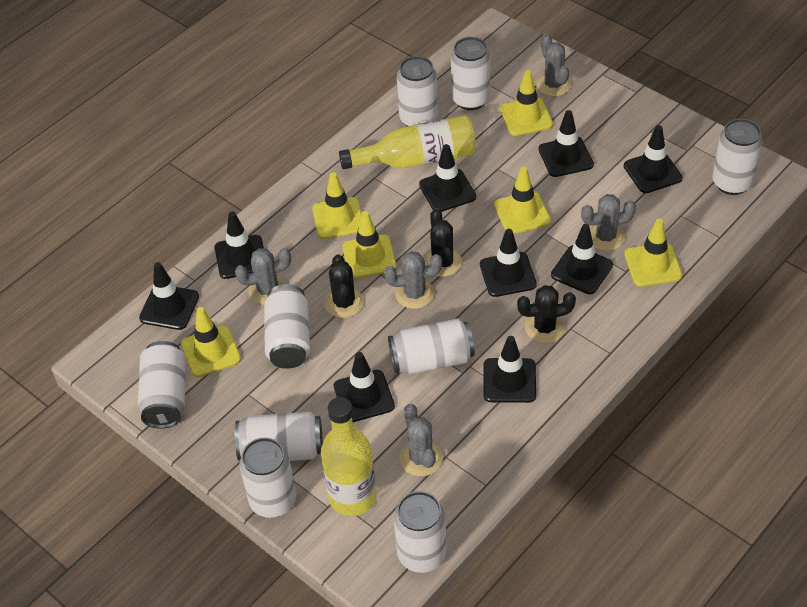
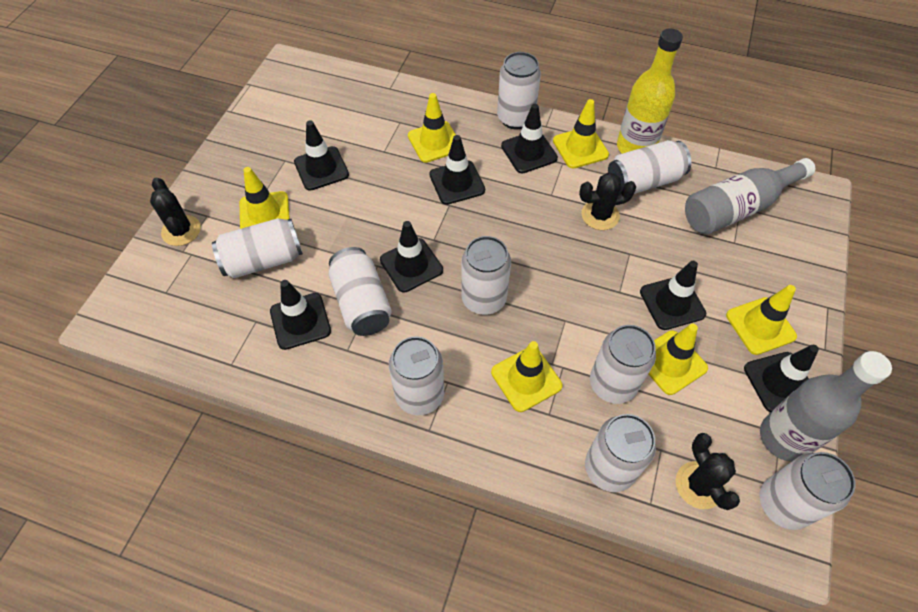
black traffic cone: [139,262,199,330] [215,212,264,279] [334,352,395,422] [419,144,476,212] [480,229,537,297] [483,336,536,403] [538,110,594,177] [551,224,613,294] [624,125,683,193] = 9 -> [270,280,331,350] [294,120,349,191] [380,221,443,293] [429,135,485,205] [501,104,558,173] [640,261,706,330] [744,345,819,412] = 7
grey bottle: none = 0 -> [685,158,815,235] [760,351,892,462] = 2
grey cactus: [235,248,291,305] [384,251,442,309] [400,404,443,476] [536,34,571,97] [581,194,636,251] = 5 -> none = 0
yellow bottle: [321,397,376,516] [339,115,476,169] = 2 -> [617,28,683,154] = 1

